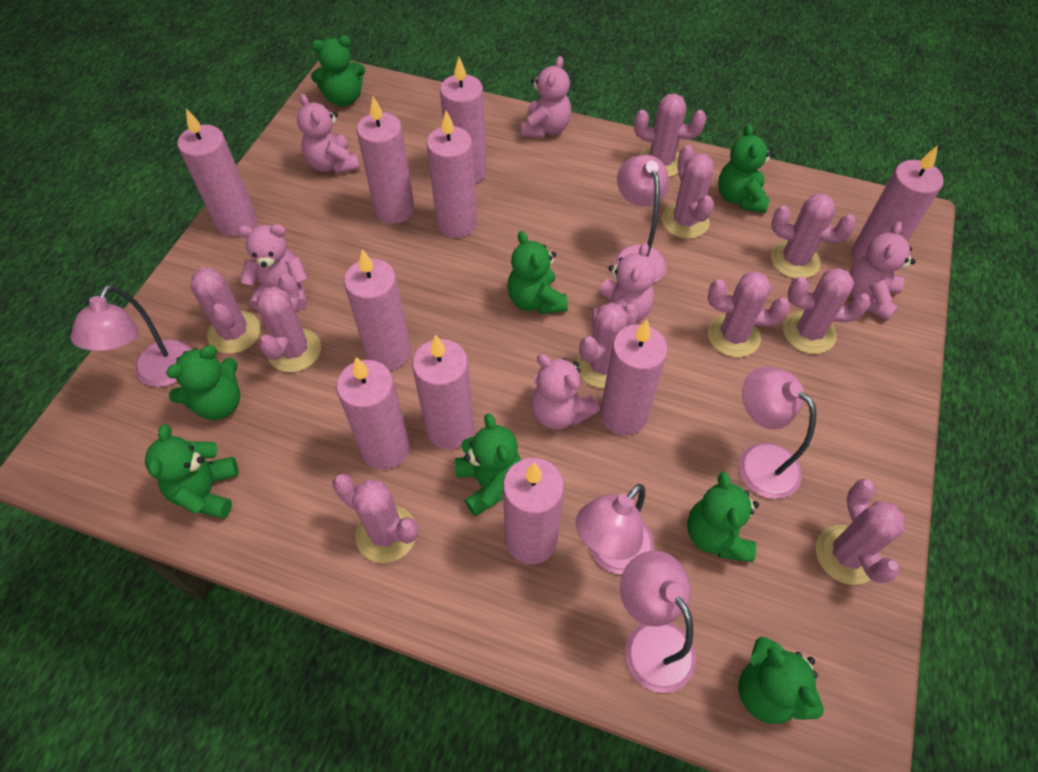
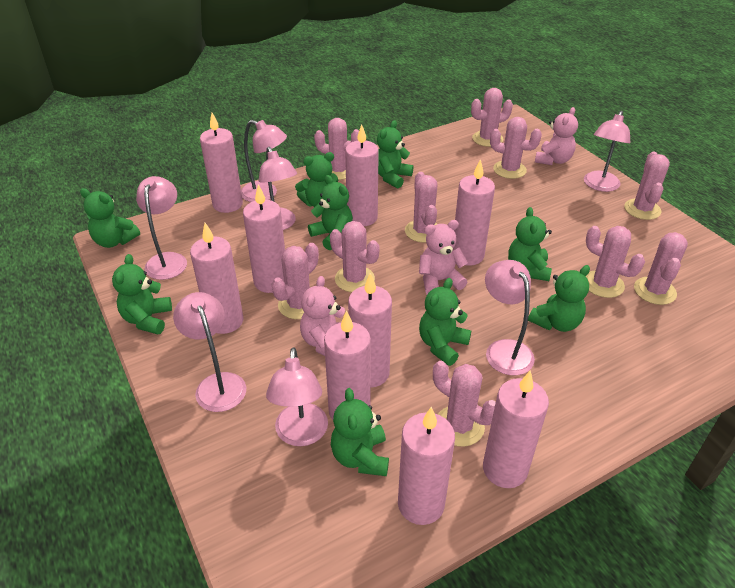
green teddy bear: [145,424,239,519] [166,345,240,420] [311,35,366,106] [455,413,521,517] [507,231,568,314] [687,471,759,562] [718,124,773,213] [739,637,824,724] = 8 -> [80,188,140,248] [112,254,172,334] [295,152,338,207] [308,175,353,250] [331,388,389,476] [377,120,414,188] [419,278,471,366] [508,207,552,281] [528,265,590,332] = 9
pink candle: [177,109,257,236] [336,357,410,470] [344,249,411,370] [356,96,415,224] [412,335,475,450] [426,111,477,238] [440,57,487,184] [503,458,564,564] [600,319,668,435] [852,145,944,262] = 10 -> [190,223,243,334] [200,113,243,213] [243,184,285,293] [324,310,371,420] [345,124,379,226] [348,273,392,388] [398,407,455,525] [453,159,495,266] [483,370,549,488] = 9
pink lamp: [71,285,191,387] [576,484,654,574] [614,155,669,283] [620,551,696,693] [739,366,816,499] = 5 -> [136,176,187,280] [173,292,246,412] [241,120,287,202] [259,147,297,230] [266,347,328,446] [485,260,535,375] [584,111,630,192] = 7
pink teddy bear: [237,224,308,311] [297,94,360,174] [521,56,571,138] [531,354,600,430] [593,243,656,324] [849,222,916,321] = 6 -> [300,276,345,356] [419,220,468,294] [535,107,578,165] = 3

